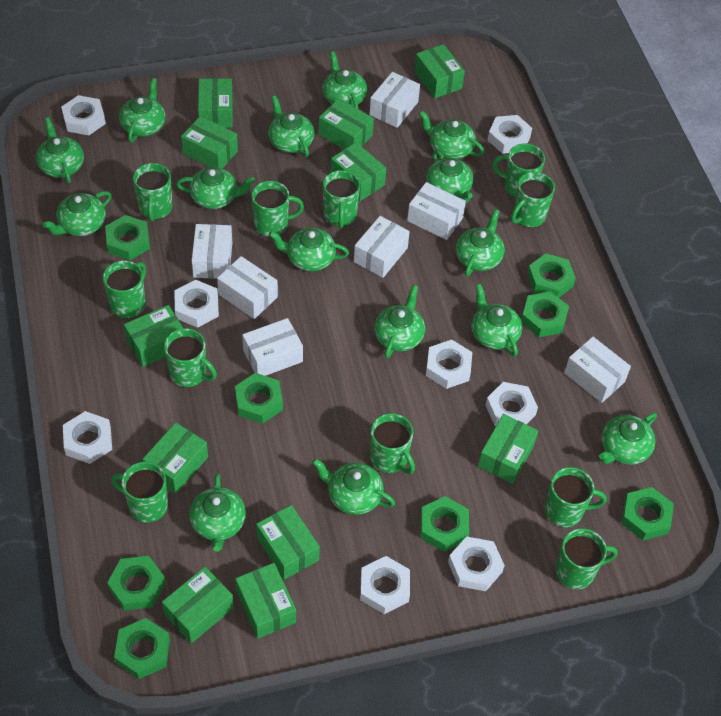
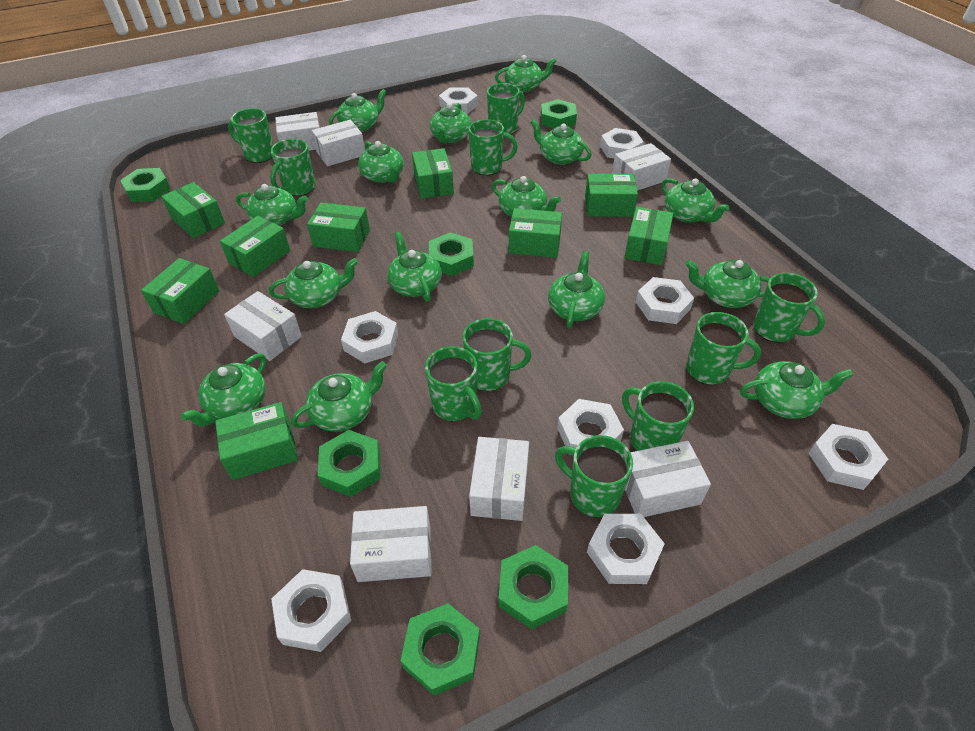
green box: [124,305,183,367] [142,422,208,494] [162,567,234,644] [181,116,238,168] [198,78,233,128] [235,563,296,639] [256,505,320,580] [319,99,374,149] [331,142,386,201] [414,44,465,98] [478,414,538,484] = 11 -> [141,258,220,324] [161,182,225,238] [215,402,298,480] [220,216,290,277] [307,203,370,252] [412,148,454,199] [509,208,562,258] [585,174,638,217] [624,207,673,265] = 9
green mug: [103,260,146,319] [111,462,168,523] [133,163,172,222] [164,328,217,387] [251,181,304,237] [323,170,360,229] [370,413,415,474] [492,144,545,198] [511,172,555,228] [545,467,607,527] [555,528,618,589] = 11 -> [228,108,273,163] [270,139,316,196] [425,346,482,421] [463,318,532,391] [468,119,517,175] [487,83,525,135] [555,435,633,517] [622,381,694,451] [686,312,761,385] [753,273,825,343] = 10
green nut: [105,215,150,260] [107,556,166,611] [114,618,170,679] [235,373,283,424] [421,496,469,552] [521,292,569,337] [527,253,576,297] [621,487,674,540] = 8 -> [120,168,171,202] [318,430,381,497] [401,603,480,696] [429,232,474,276] [499,545,568,629] [541,99,577,128] = 6

